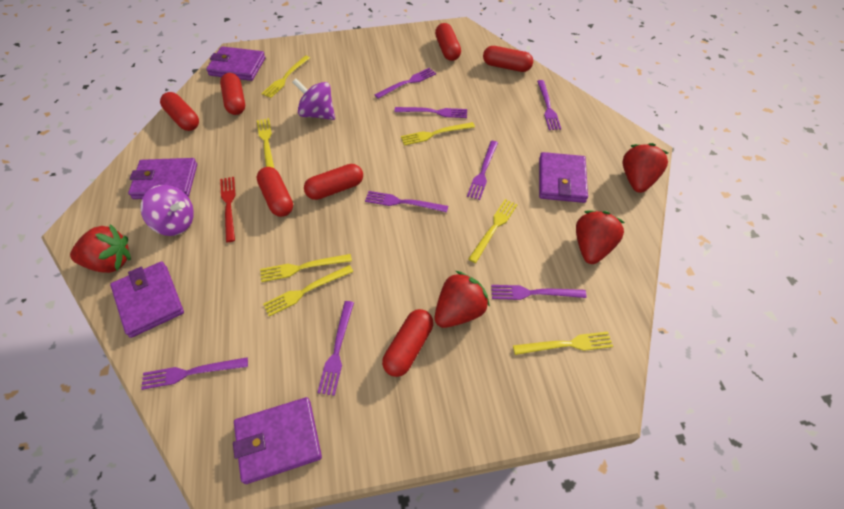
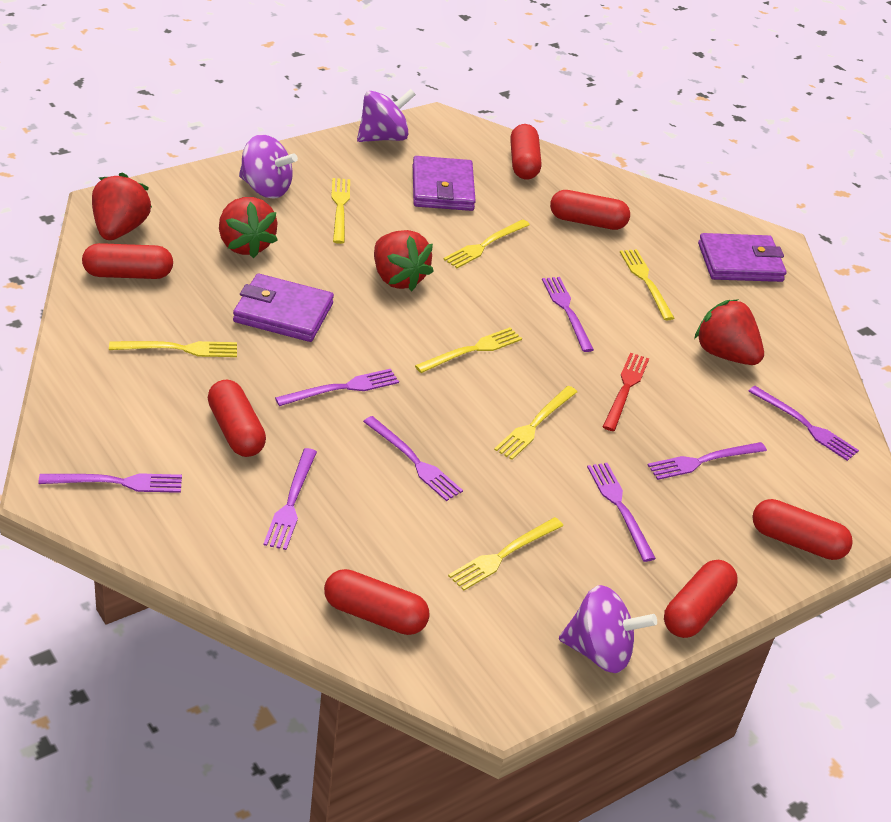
purple spinning top: [140,185,194,236] [292,79,335,120] = 2 -> [239,134,298,199] [357,89,416,142] [559,585,657,673] = 3
purple wallet: [110,261,184,338] [128,158,197,199] [206,46,265,81] [233,397,322,484] [539,152,588,203] = 5 -> [233,274,334,342] [413,156,476,211] [698,233,787,282] = 3

